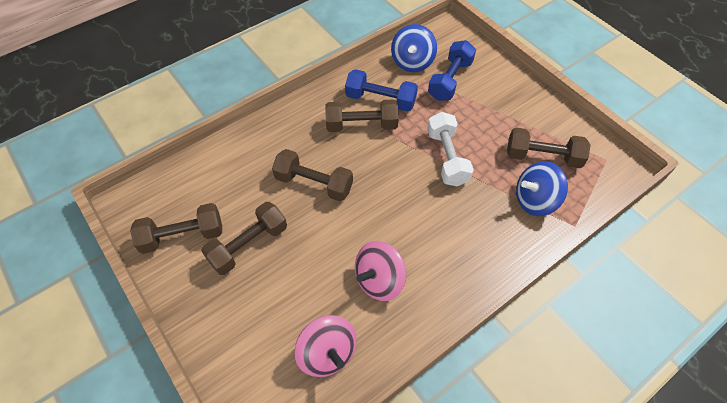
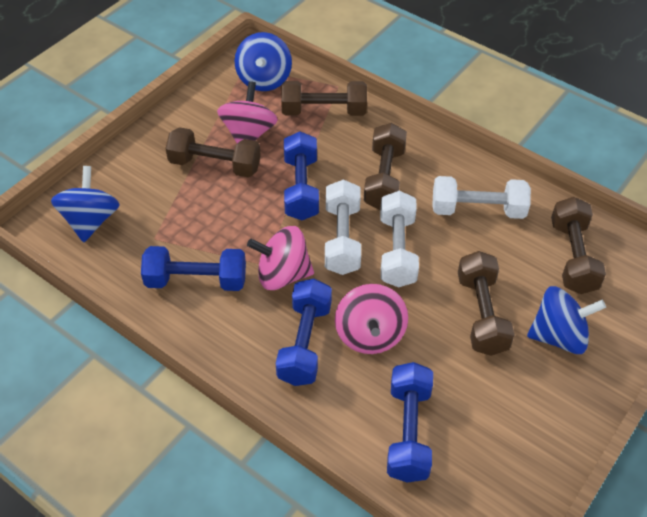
blue dumbbell: [345,69,418,112] [428,40,476,101] = 2 -> [141,246,246,291] [276,279,332,386] [284,132,319,220] [387,362,433,483] = 4
blue spinning top: [391,24,437,72] [516,161,568,216] = 2 -> [51,166,120,242] [234,32,292,91] [527,286,606,354] = 3
pink spinning top: [295,315,357,377] [355,241,406,301] = 2 -> [217,81,278,143] [247,226,314,290] [335,284,408,354] = 3
white dumbbell: [427,112,474,186] = 1 -> [325,180,361,275] [380,191,419,287] [432,176,531,219] = 3

